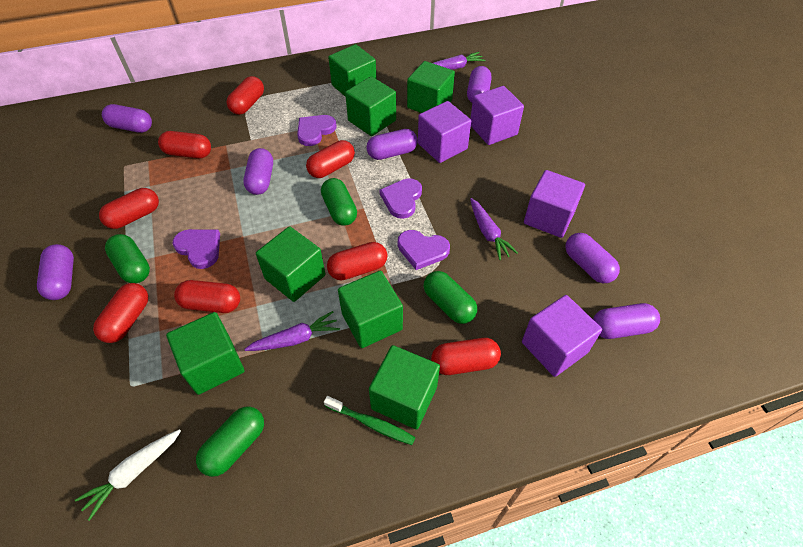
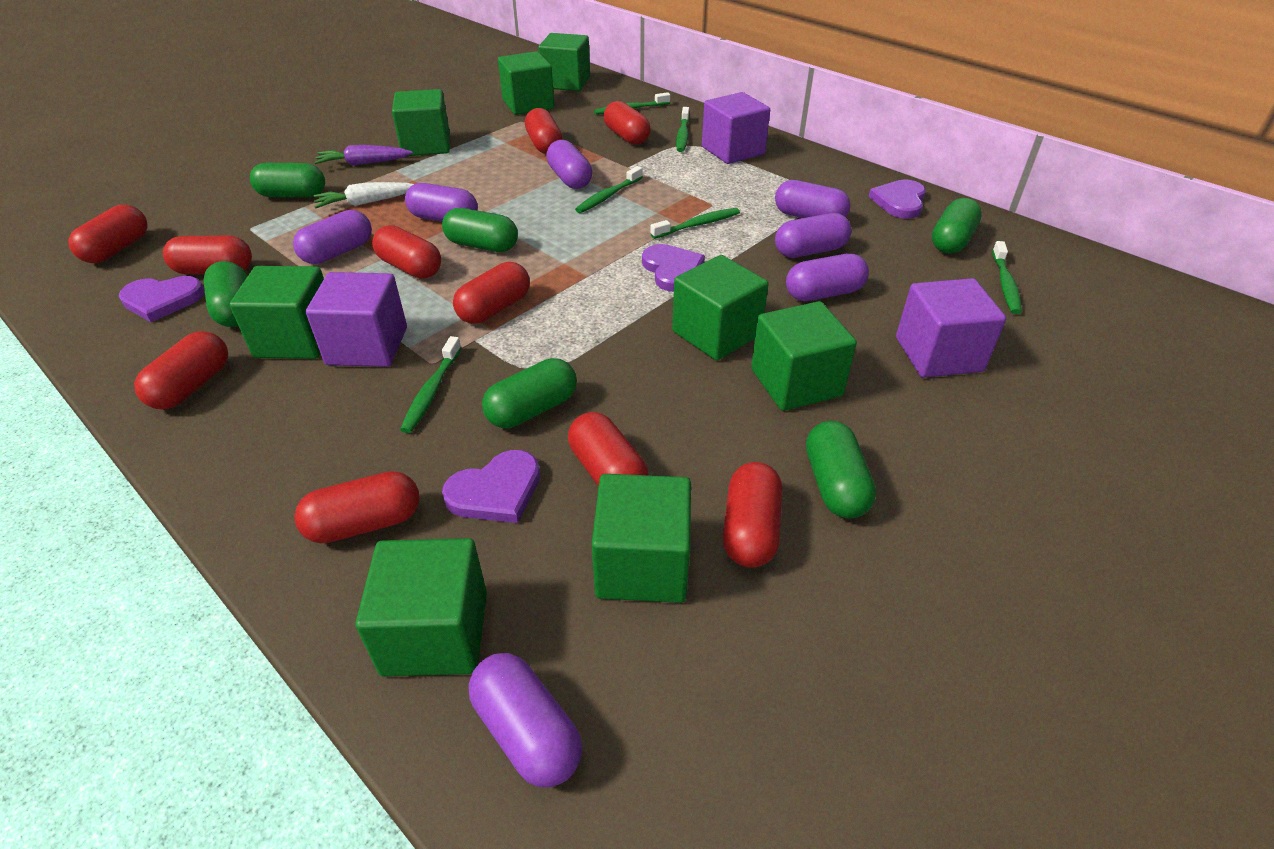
green capsule: [105,234,150,283] [196,406,264,477] [321,178,357,226] [423,271,477,324] = 4 -> [204,261,247,327] [250,163,325,197] [442,208,518,252] [482,358,577,428] [806,421,876,518] [932,198,982,254] = 6
green cube: [166,312,244,395] [256,226,325,302] [328,44,377,97] [338,271,403,348] [345,76,396,136] [369,345,440,429] [407,61,455,113] = 7 -> [229,266,324,359] [356,538,487,677] [392,89,450,156] [498,51,555,115] [538,33,590,91] [592,474,691,603] [672,255,769,360] [751,301,857,411] = 8
green toothbrush: [324,396,416,445] = 1 -> [400,336,462,433] [575,166,643,213] [594,92,670,115] [650,208,740,239] [676,107,690,152] [992,241,1022,314] = 6
purple carrot: [245,311,340,351] [433,52,485,70] [470,198,518,260] = 3 -> [314,145,413,166] = 1
purple cube: [418,101,471,163] [470,86,524,145] [522,295,602,377] [524,170,585,238] = 4 -> [306,272,407,367] [702,92,770,164] [896,278,1006,378] = 3
red capsule: [93,283,148,343] [99,188,159,229] [158,131,211,158] [174,280,240,313] [226,76,264,115] [306,140,355,178] [327,242,387,280] [431,338,501,375] = 8 -> [68,205,148,263] [134,331,228,410] [163,235,252,275] [294,471,420,544] [372,225,441,278] [453,262,530,324] [525,108,562,154] [568,412,648,487] [604,101,651,145] [723,462,782,568] = 10

